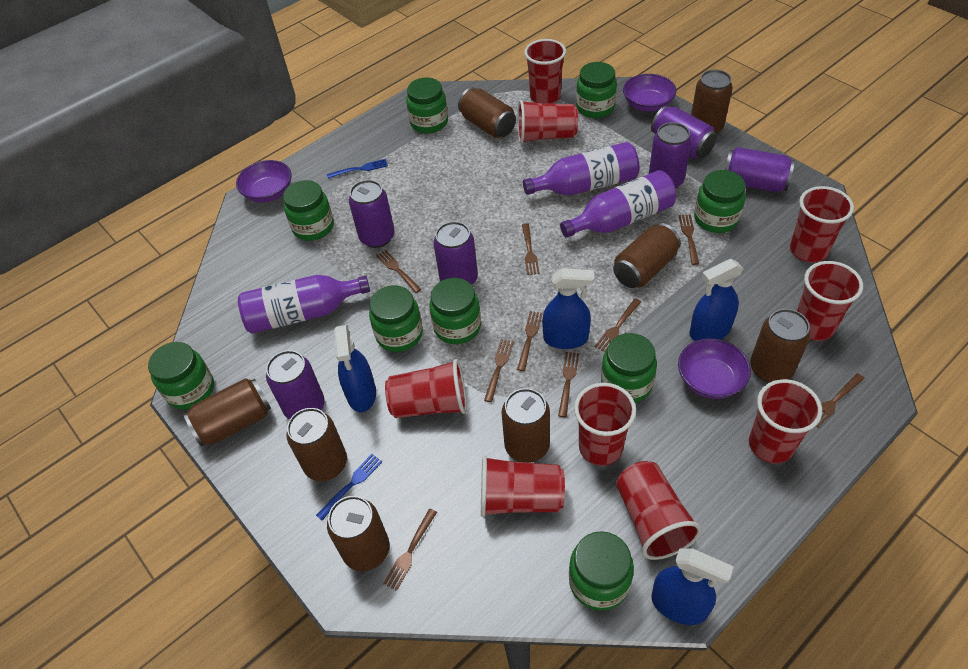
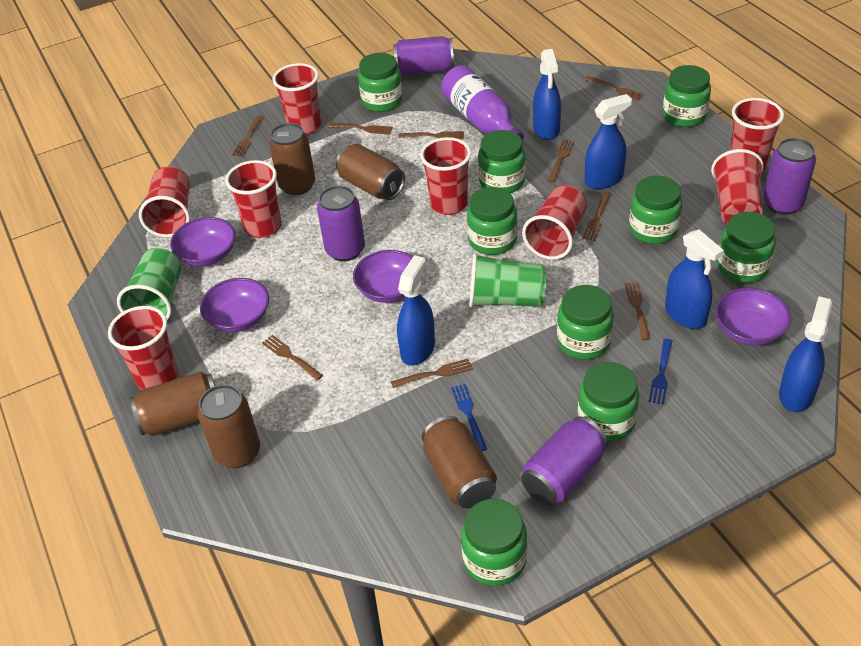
blue spray bottle: [334,325,376,412] [542,268,594,349] [651,548,734,625] [689,259,744,341] = 4 -> [397,255,435,366] [533,49,561,140] [585,94,632,189] [665,230,724,329] [779,296,832,412] = 5
brown can: [183,378,271,447] [287,408,347,481] [327,496,390,571] [458,87,516,138] [501,388,550,463] [613,223,681,288] [691,70,733,134] [750,309,810,383] = 8 -> [130,372,215,436] [198,384,260,468] [269,123,315,195] [336,144,405,200] [422,416,497,509] = 5
green cup: none = 0 -> [117,248,182,320] [469,253,546,308] = 2
purple bottle: [238,275,370,334] [523,142,639,195] [560,170,676,238] = 3 -> [441,65,524,140] = 1
purple bowl: [236,160,292,203] [623,74,676,112] [678,338,751,399] = 3 -> [170,217,235,266] [200,278,269,332] [353,250,413,303] [715,288,791,346] = 4
purple can: [266,350,325,420] [349,180,395,248] [433,221,478,285] [649,122,691,188] [651,106,717,159] [725,147,795,192] = 6 -> [317,185,365,262] [393,36,454,75] [521,416,608,505] [763,138,816,215] = 4
red cup: [385,359,467,418] [481,455,565,517] [517,100,578,144] [524,39,566,104] [574,383,636,466] [616,461,702,560] [749,379,822,464] [790,186,854,263] [797,261,863,341] = 9 -> [108,306,178,390] [139,166,190,237] [225,160,282,238] [273,63,321,135] [420,137,471,215] [522,185,587,260] [711,149,764,224] [730,98,784,172] = 8

